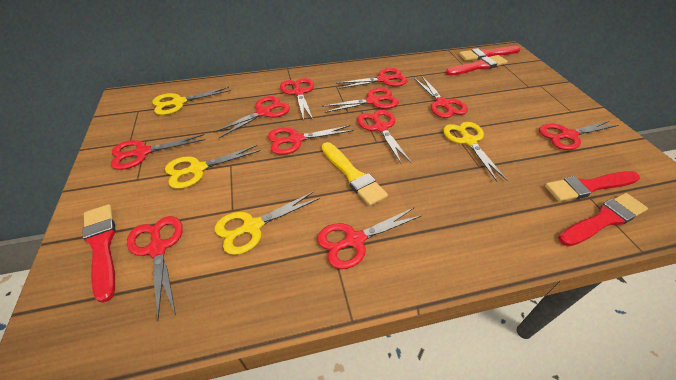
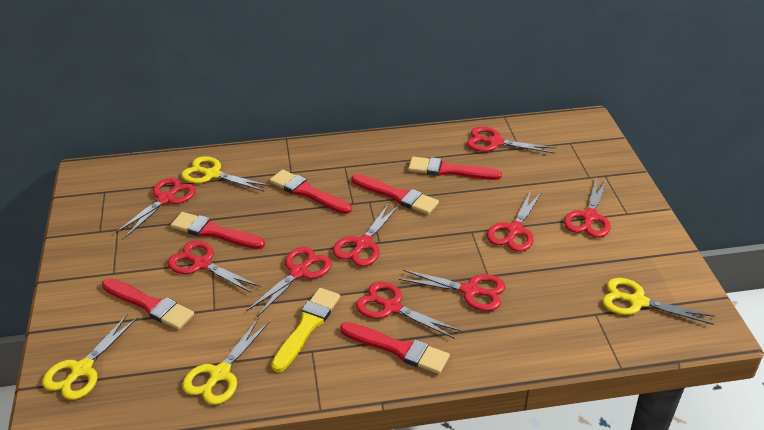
red brush: [83,204,116,303] [446,55,508,76] [459,46,520,61] [545,171,640,202] [558,193,648,247] = 5 -> [102,278,194,330] [171,212,265,249] [270,170,352,214] [340,322,450,374] [351,174,439,215] [408,157,502,180] = 6
red scissors: [111,134,205,170] [127,216,183,320] [213,96,290,138] [268,125,354,155] [280,78,314,121] [317,207,422,269] [322,88,399,113] [336,68,407,89] [357,110,412,165] [414,76,468,118] [539,120,619,150] = 11 -> [116,178,196,238] [168,241,260,293] [247,247,332,317] [333,203,399,266] [356,282,461,339] [399,269,505,311] [467,127,556,153] [487,190,542,252] [564,177,611,238] = 9

